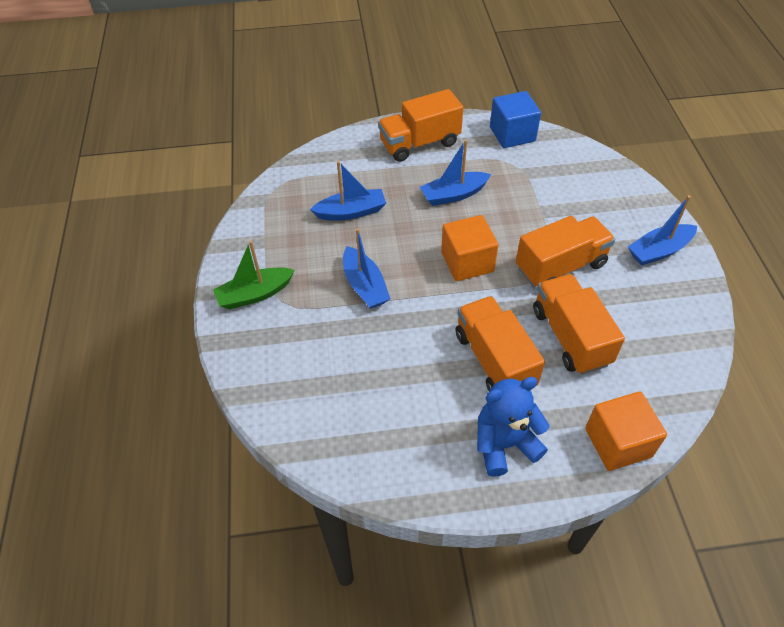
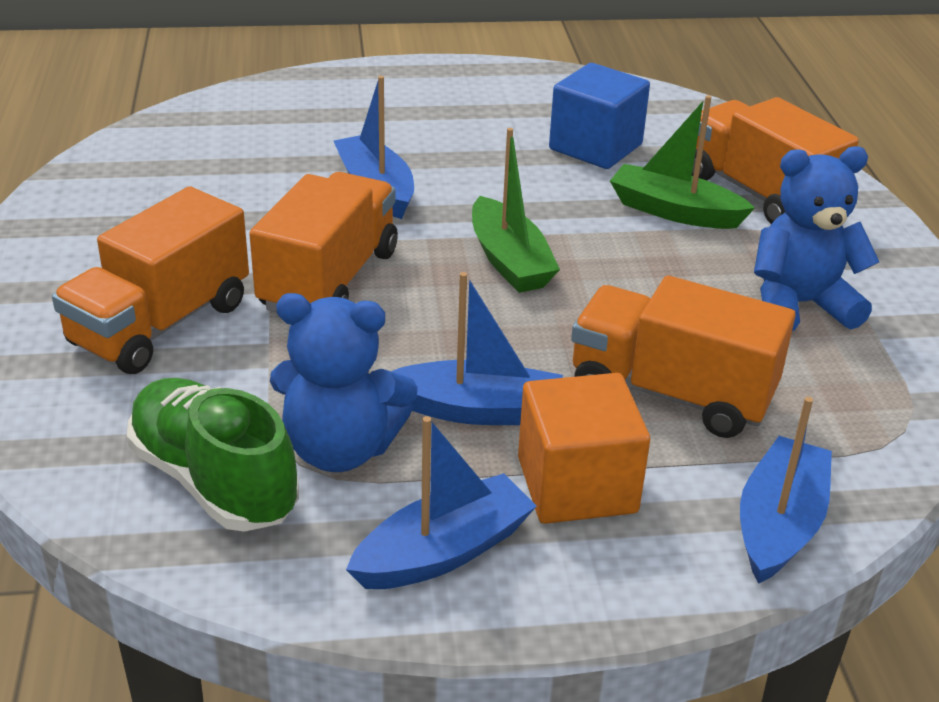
blue teddy bear: [477,377,550,477] = 1 -> [270,293,418,472] [754,146,879,331] = 2
green boat: [213,241,295,309] = 1 -> [472,128,560,293] [610,95,755,229] = 2
green shoe: none = 0 -> [127,378,299,532] = 1
orange cube: [441,215,498,281] [585,391,667,471] = 2 -> [518,373,650,524] = 1

